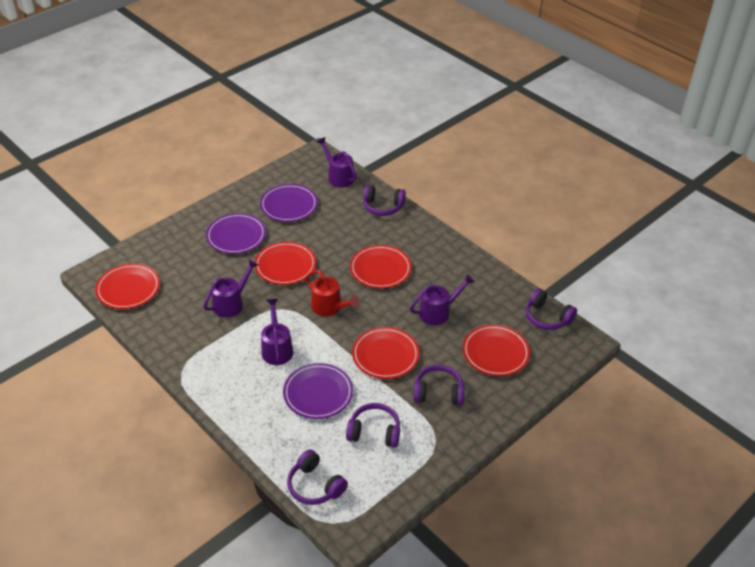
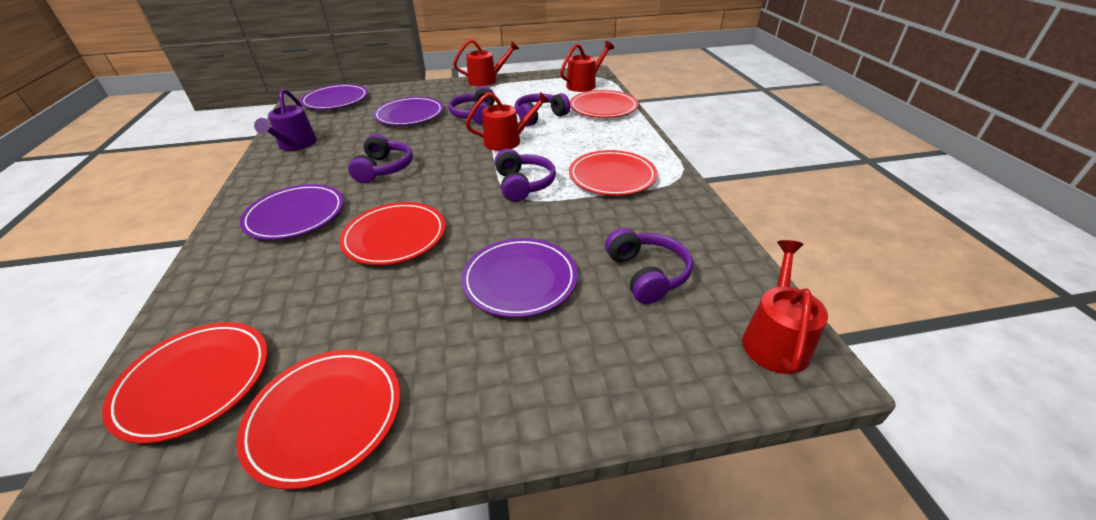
purple plate: [206,213,266,254] [260,184,318,222] [283,363,353,419] = 3 -> [240,184,344,240] [300,84,368,109] [373,97,444,126] [461,238,578,317] = 4
purple watering can: [203,259,258,317] [261,299,294,365] [317,137,357,188] [410,274,475,325] = 4 -> [254,89,317,151] = 1
red watering can: [305,270,360,316] = 1 -> [453,39,519,86] [466,91,550,151] [560,41,614,92] [742,240,828,374] = 4

